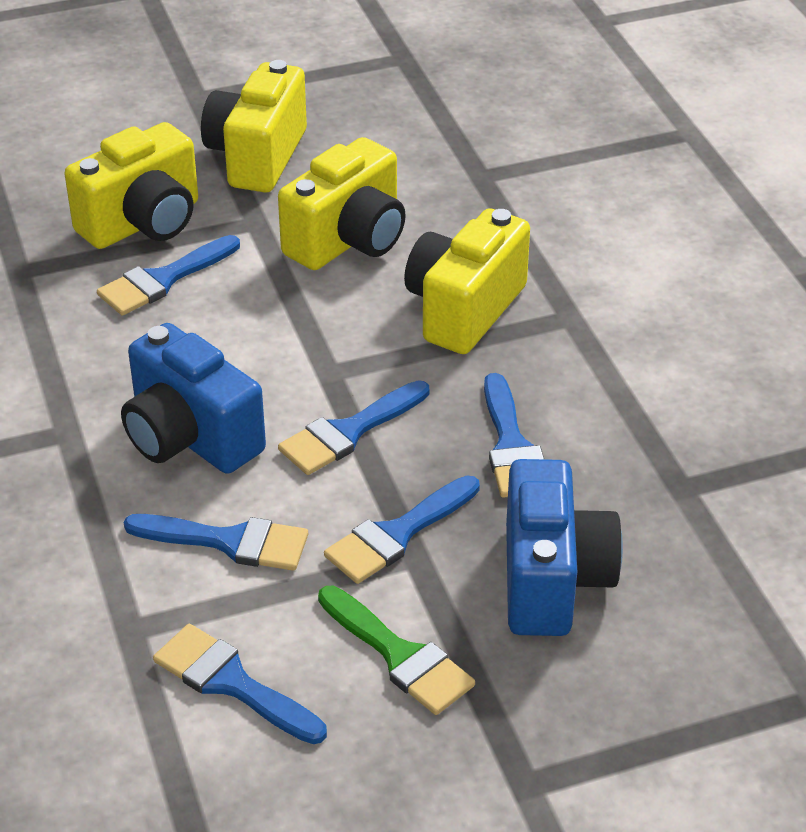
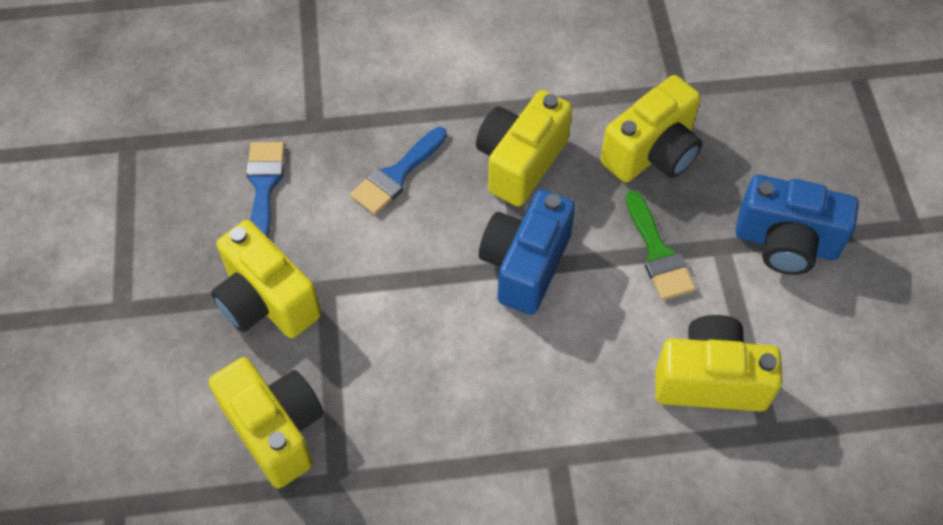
blue brush: [97,235,240,316] [124,514,308,571] [153,624,327,744] [278,380,429,475] [324,475,480,584] [484,373,544,498] = 6 -> [246,142,285,238] [350,127,447,215] = 2
yellow camera: [65,122,198,249] [201,60,307,193] [278,137,406,270] [404,208,530,354] = 4 -> [209,357,324,488] [211,220,321,338] [476,90,572,206] [601,75,703,182] [656,315,783,412] = 5

